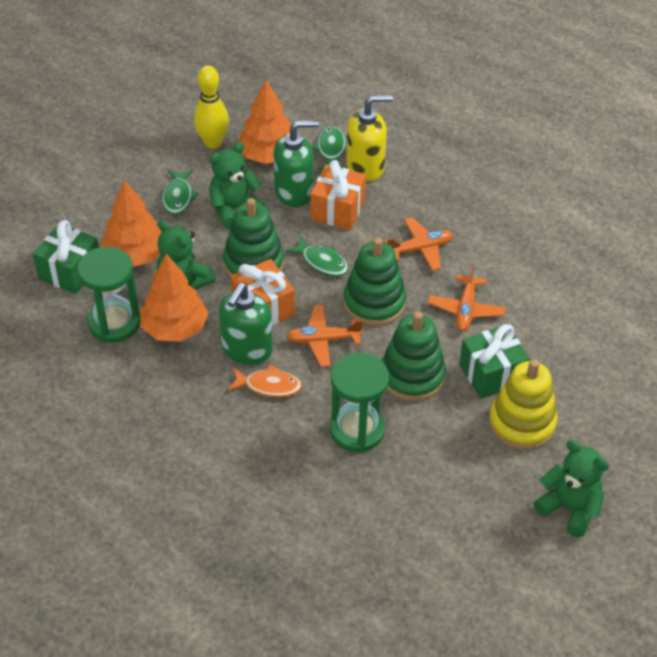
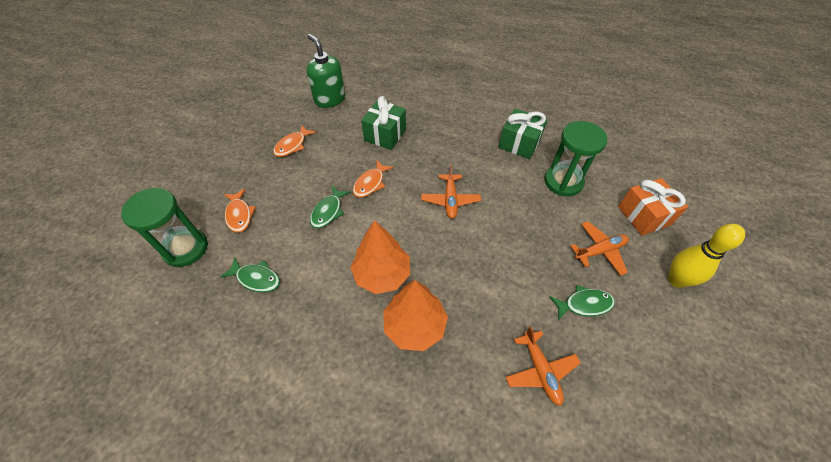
green soap dispenser: [219,283,273,365] [274,120,319,207] = 2 -> [307,34,345,108] = 1
green stacking toy: [223,198,284,278] [343,238,406,326] [382,312,446,402] = 3 -> none = 0
green teddy bear: [157,220,216,290] [209,142,265,229] [534,440,609,537] = 3 -> none = 0
orange fish: [228,364,302,398] = 1 -> [223,189,256,233] [273,125,316,157] [353,160,394,198] = 3
orange gift: [231,259,295,325] [310,160,366,230] = 2 -> [618,178,688,235] = 1
orange tree: [100,180,162,267] [140,254,209,342] [238,80,291,164] = 3 -> [350,220,410,294] [383,280,448,351] = 2
yellow soap dispenser: [346,95,393,181] = 1 -> none = 0
yellow stacking toy: [489,360,558,450] = 1 -> none = 0

